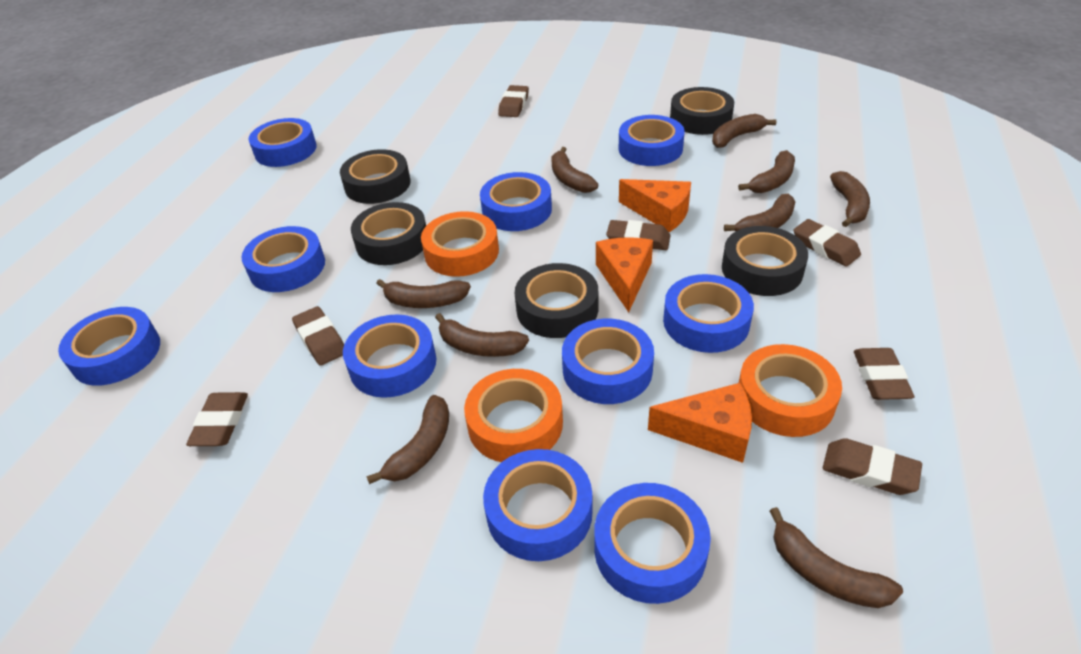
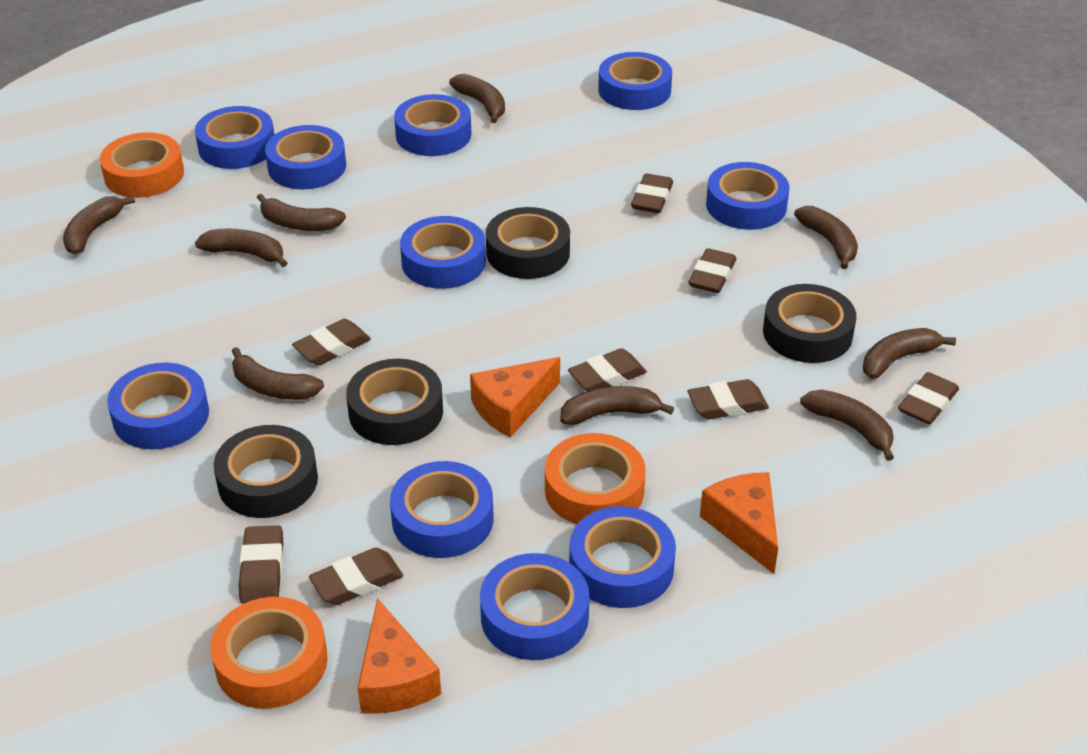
black tape: [340,149,410,204] [351,202,426,265] [515,263,598,338] [670,87,734,135] [722,226,808,296] = 5 -> [213,425,318,518] [346,359,443,445] [486,207,570,279] [763,284,857,363] = 4
brown eraser: [186,392,248,446] [292,306,344,366] [498,85,529,117] [606,220,670,250] [793,219,861,267] [823,438,922,495] [854,348,914,400] = 7 -> [239,525,283,604] [292,319,371,365] [309,548,403,605] [568,348,647,391] [631,173,673,213] [687,379,769,419] [688,248,736,293] [898,372,959,425] = 8

